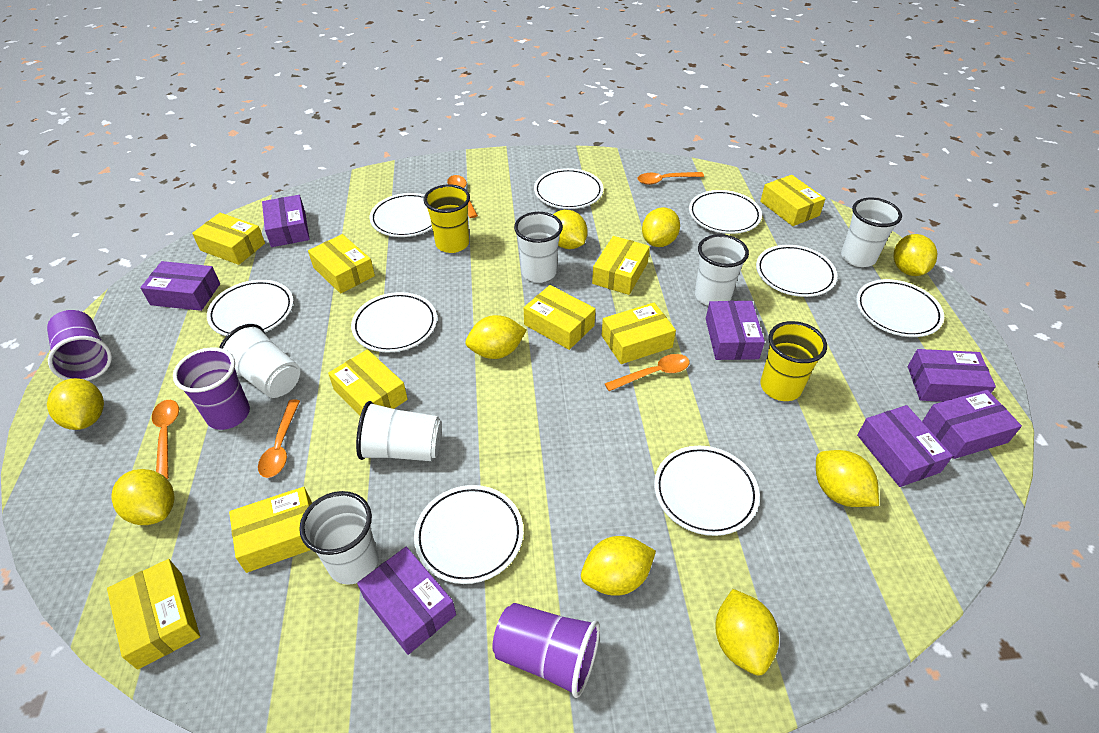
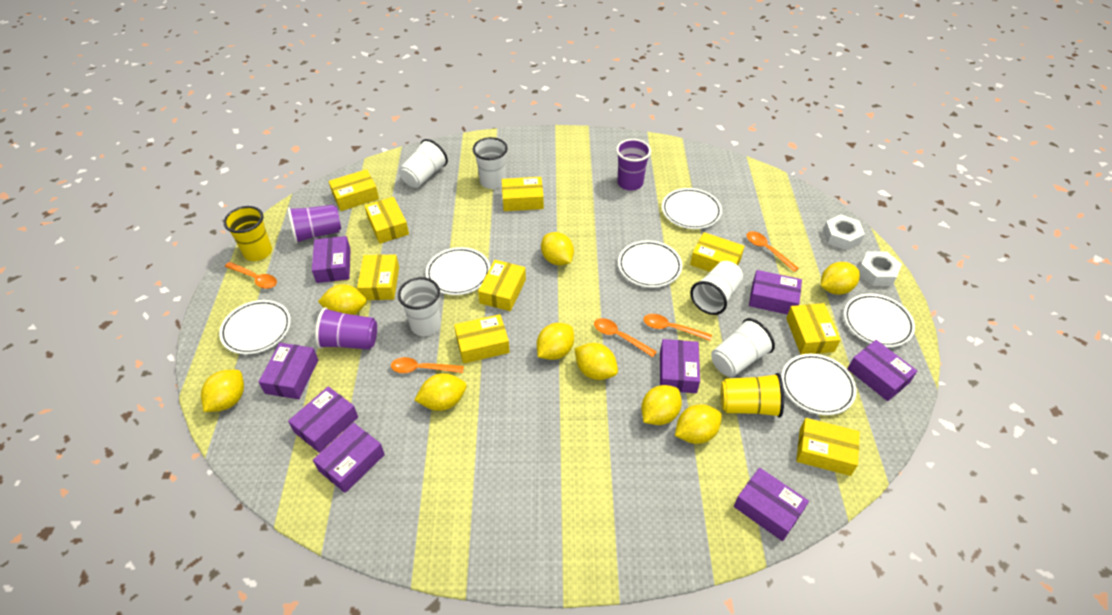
purple box: [140,261,220,311] [262,195,310,247] [357,547,456,655] [706,301,765,360] [857,405,953,487] [908,349,996,402] [922,390,1022,459] = 7 -> [259,343,318,399] [288,386,358,453] [312,236,351,283] [313,423,385,493] [660,339,700,393] [734,468,809,541] [749,270,802,315] [848,340,917,401] = 8
white cup: [219,324,300,398] [299,491,378,585] [356,401,442,461] [514,212,563,283] [695,234,749,306] [841,198,902,267] = 6 -> [398,277,441,336] [399,139,448,188] [473,137,508,189] [690,261,743,315] [711,318,775,377] = 5
white nut: none = 0 -> [823,214,865,250] [859,251,902,286] = 2
white plate: [207,280,294,336] [351,292,437,353] [369,193,432,237] [414,485,523,584] [534,168,603,209] [654,446,760,536] [689,190,762,234] [756,245,837,297] [856,279,944,337] = 9 -> [219,300,291,355] [426,247,490,295] [618,240,682,288] [662,188,722,229] [781,354,857,415] [844,294,915,347] = 6

